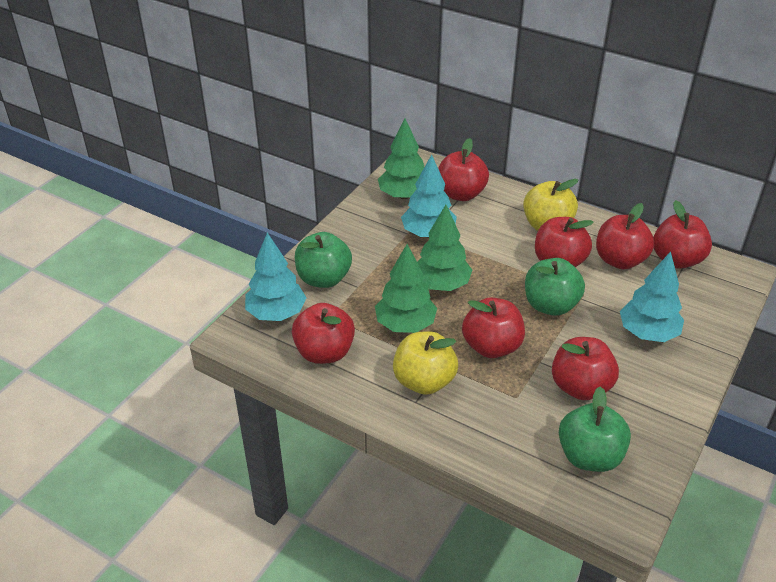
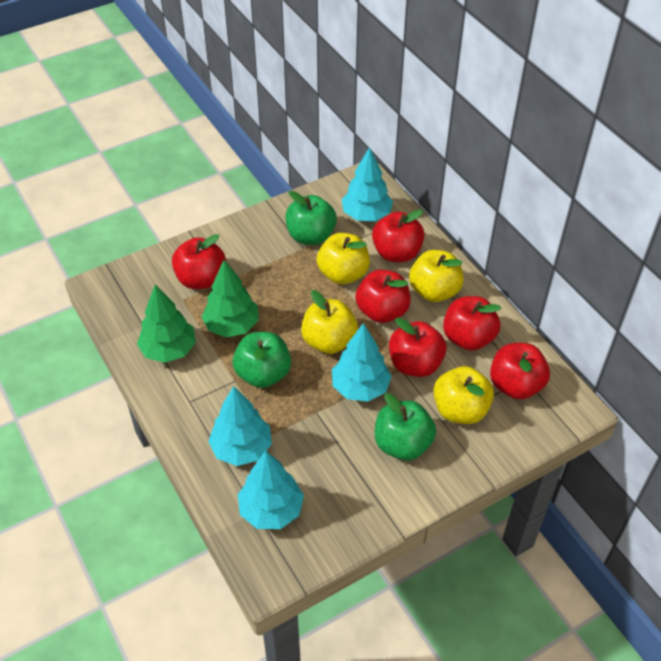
green tree: [375,244,437,333] [378,118,424,199] [417,205,472,291] = 3 -> [137,285,196,363] [202,260,259,337] = 2
red apple: [292,303,355,364] [438,138,489,201] [462,297,525,358] [535,217,594,267] [552,337,619,400] [596,203,654,269] [653,200,712,269] = 7 -> [172,234,226,289] [355,270,411,323] [372,210,424,262] [389,318,447,377] [443,296,501,351] [490,343,550,400] = 6
turquoise tree: [245,232,306,321] [401,154,457,238] [620,252,684,342] = 3 -> [208,386,272,466] [238,451,304,529] [332,323,392,402] [341,147,393,221] = 4
yellow apple: [393,331,458,395] [523,179,578,231] = 2 -> [301,290,358,354] [317,233,370,284] [409,250,464,302] [434,366,494,424] = 4

